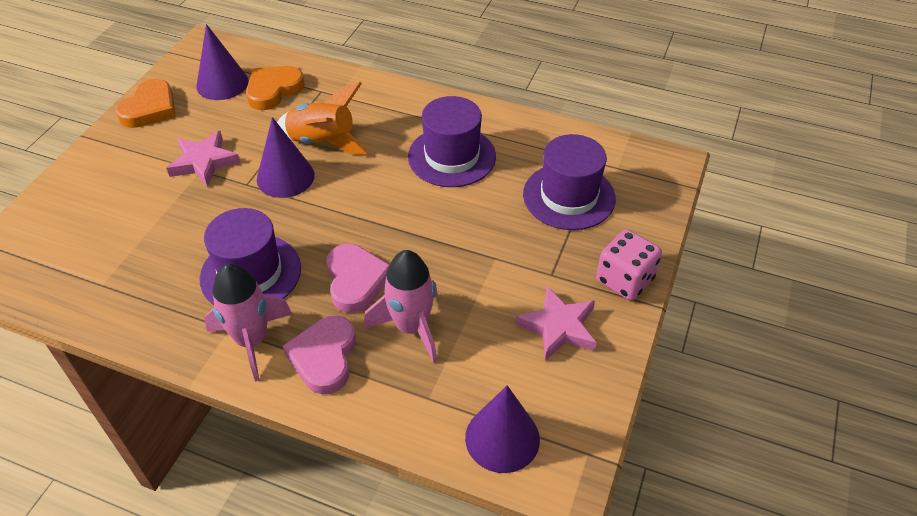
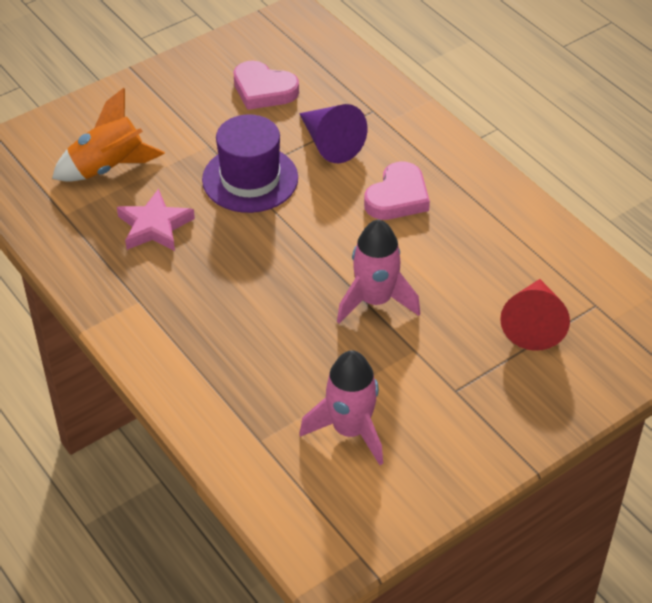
orange heart: [116,79,176,128] [246,66,305,110] = 2 -> none = 0
pink dice: [596,229,662,300] = 1 -> none = 0
pink star: [166,131,240,187] [515,286,597,361] = 2 -> [117,189,195,251] = 1
purple cone: [196,24,249,100] [257,117,315,198] [465,385,540,473] = 3 -> [299,104,367,163] = 1
purple hat: [199,208,301,305] [408,96,496,187] [523,134,616,230] = 3 -> [202,114,298,213] = 1
red cone: none = 0 -> [500,279,570,351] = 1

